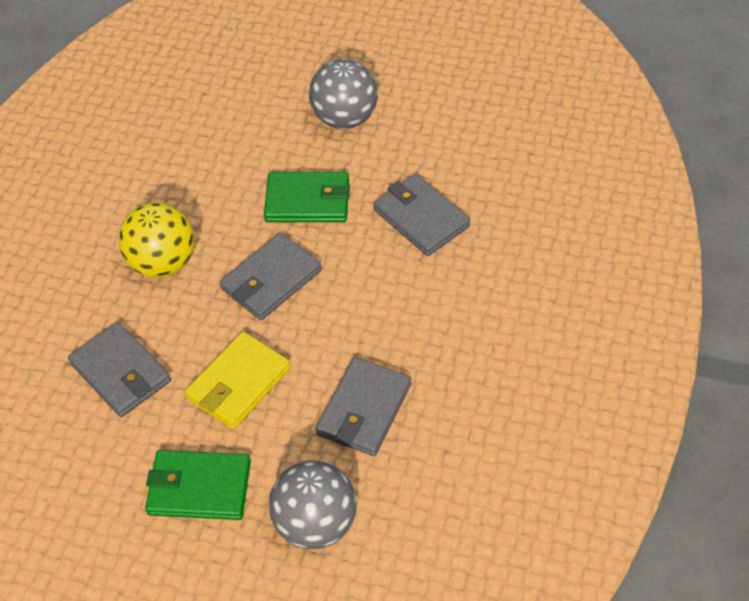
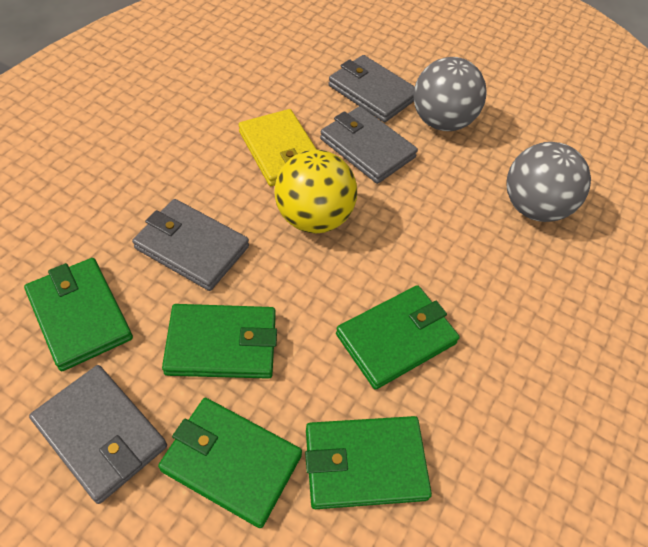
green wallet: [145,450,251,520] [264,172,350,222] = 2 -> [24,258,133,371] [158,398,302,528] [162,304,277,379] [305,416,432,509] [336,285,460,390] = 5

